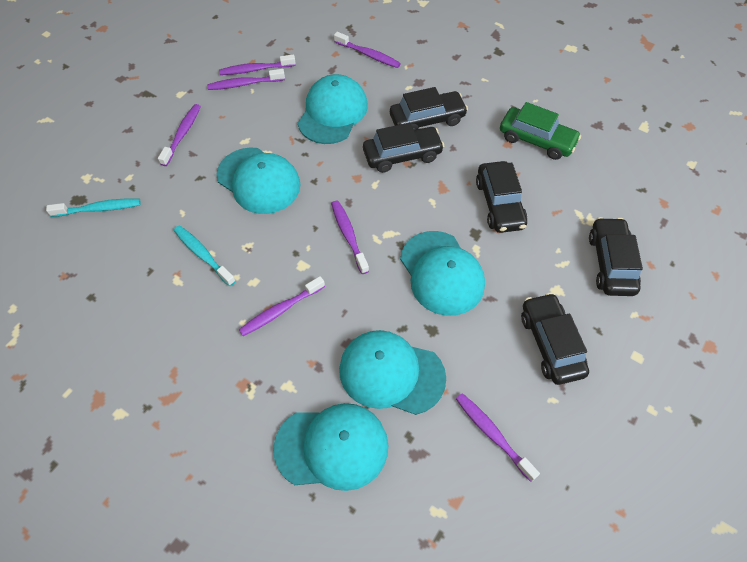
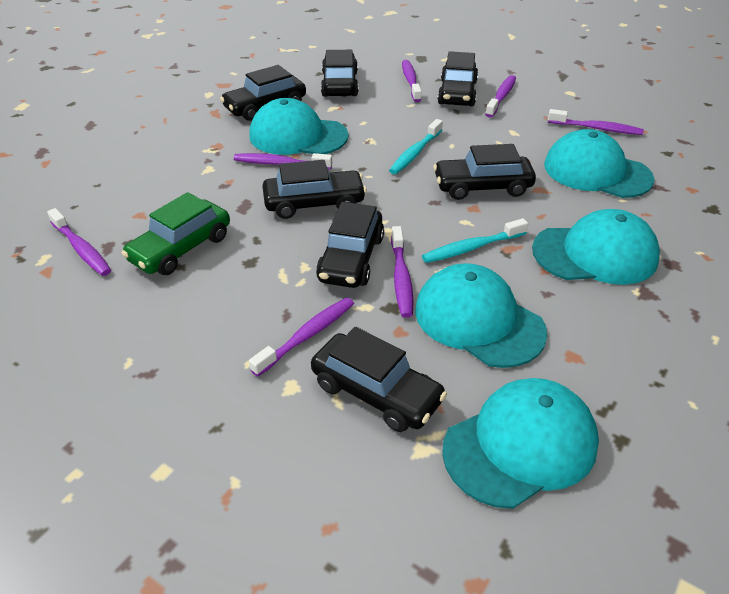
black car: [363,123,444,173] [390,87,468,130] [476,161,527,233] [521,293,589,385] [589,217,643,296] = 5 -> [220,65,306,121] [262,160,367,219] [311,327,447,432] [316,202,384,288] [321,50,358,97] [433,144,536,200] [437,51,478,106] = 7

